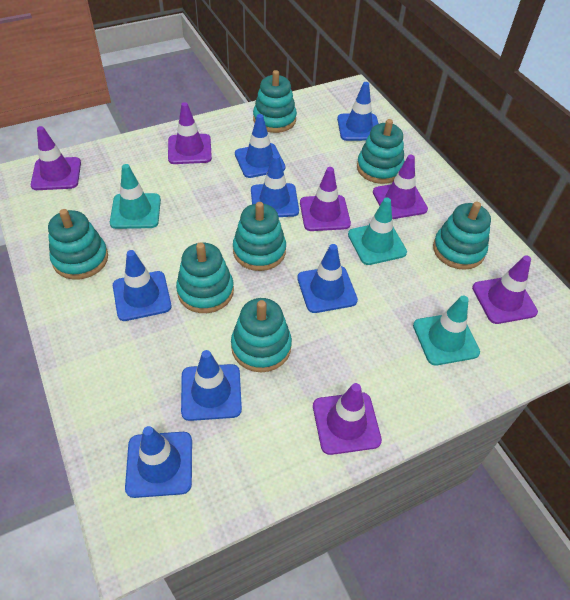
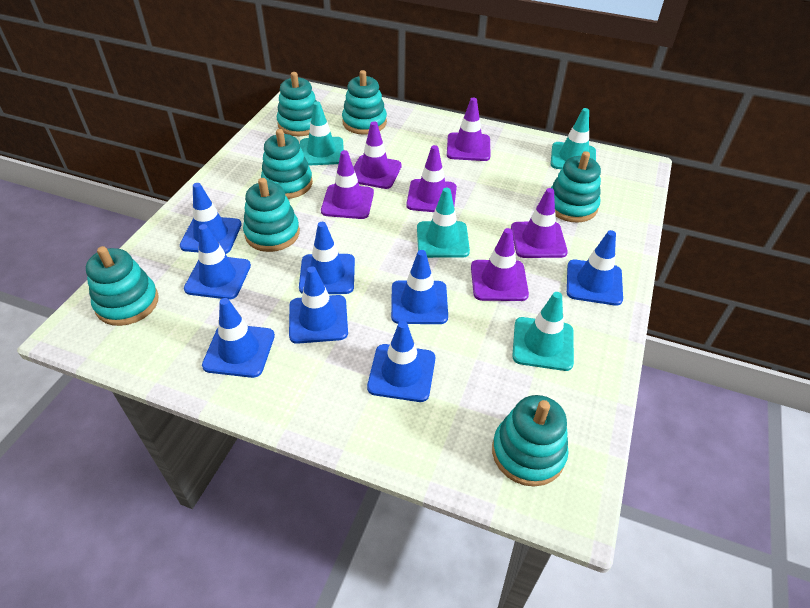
blue traffic cone: [113,250,172,321] [125,426,192,498] [181,350,242,421] [235,114,286,178] [251,154,299,217] [297,244,358,313] [337,82,379,141] = 7 -> [180,183,242,254] [184,224,251,300] [202,298,275,378] [289,266,348,344] [299,222,355,294] [367,321,435,402] [391,250,448,324] [567,230,623,306] = 8
turquoise traffic cone: [110,164,161,229] [348,198,407,265] [413,295,480,365] = 3 -> [300,102,344,166] [417,188,470,258] [512,292,574,371] [551,108,596,169] = 4

